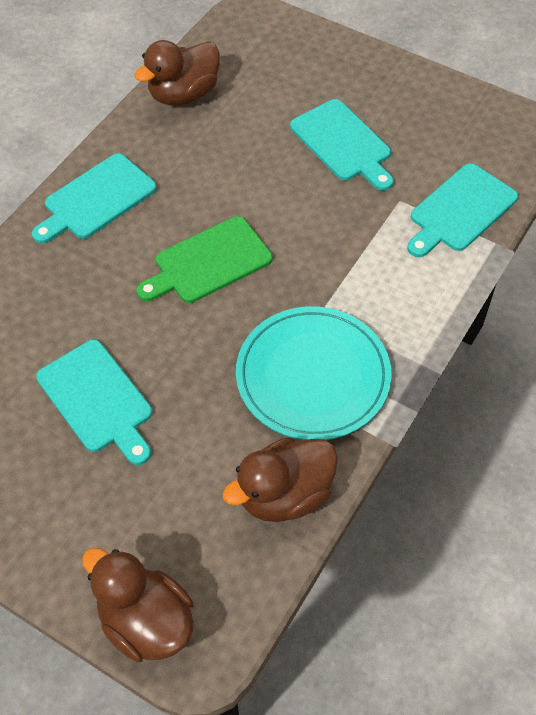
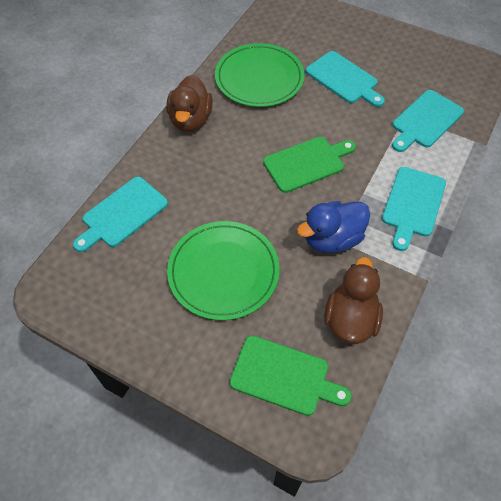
blue duck: none = 0 -> [297,201,370,253] = 1
brown duck: [82,548,194,662] [134,40,220,106] [222,437,338,522] = 3 -> [166,75,213,132] [324,257,383,344] = 2
green cutting board: [136,216,272,303] = 1 -> [230,336,351,416] [263,137,356,193] = 2
green plate: none = 0 -> [167,221,280,320] [215,43,305,107] = 2
turquoise plate: [236,306,392,440] = 1 -> none = 0

